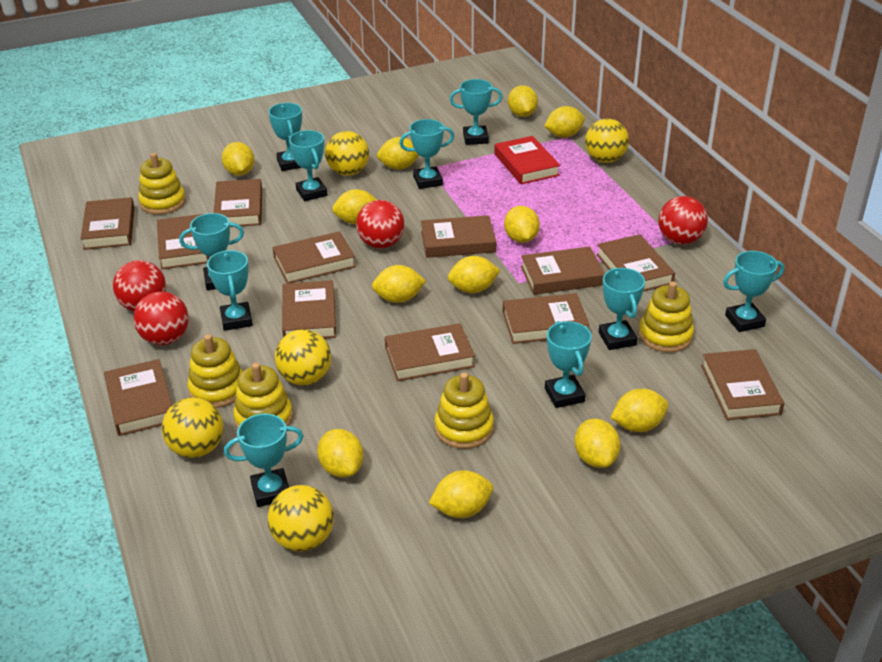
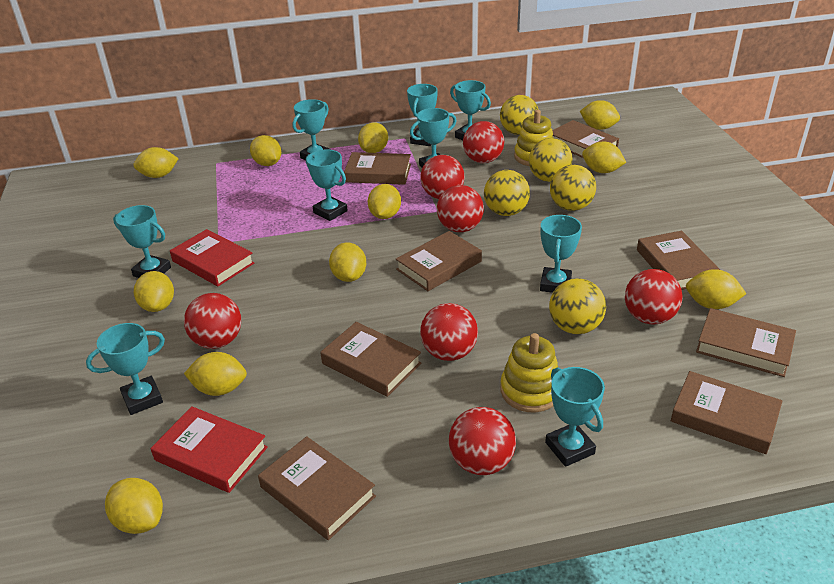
brown book: [81,197,135,250] [104,359,172,436] [157,214,210,269] [214,179,262,227] [273,231,356,283] [282,280,336,339] [385,323,475,381] [421,215,496,258] [503,293,590,344] [521,246,605,295] [597,234,675,291] [701,349,784,420] = 12 -> [258,436,376,540] [320,322,421,397] [344,152,411,185] [396,231,482,291] [552,120,619,158] [637,231,720,290] [671,371,782,454] [696,308,796,377] = 8
red ball: [113,260,166,311] [134,291,189,345] [356,200,404,248] [658,196,708,245] = 4 -> [184,293,241,349] [420,155,465,199] [420,303,478,361] [437,185,484,232] [449,407,516,475] [463,121,504,163] [625,269,682,324] = 7
red book: [494,136,560,184] = 1 -> [151,406,268,493] [170,229,254,286] = 2
turquoise trophy: [180,213,244,290] [207,250,253,331] [224,414,303,507] [268,103,302,171] [289,130,327,201] [399,119,454,189] [449,79,503,145] [545,321,592,408] [599,268,645,350] [723,251,784,332] = 10 -> [86,323,165,415] [113,205,171,278] [292,99,330,160] [306,149,348,221] [407,84,438,146] [410,108,456,168] [450,80,491,140] [540,215,582,293] [545,367,605,467] = 9
yellow lemon: [222,142,254,176] [317,429,364,478] [332,189,377,224] [372,265,426,303] [377,137,419,170] [429,470,493,518] [448,256,500,293] [504,206,540,243] [508,85,538,117] [544,106,585,137] [574,419,620,468] [611,389,668,432] = 12 -> [105,478,163,534] [133,147,179,178] [134,271,174,312] [184,352,247,396] [250,135,281,166] [329,243,366,282] [358,123,388,153] [368,184,401,219] [580,100,620,130] [582,142,626,173] [686,269,747,309] = 11
yellow stacking toy: [138,153,186,215] [187,334,243,408] [233,363,293,429] [435,372,494,449] [639,281,694,353] = 5 -> [500,333,558,412] [514,110,554,166] = 2

